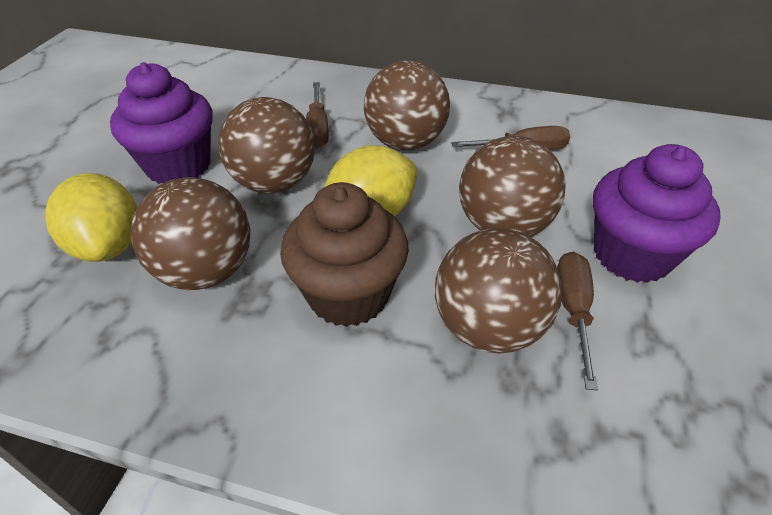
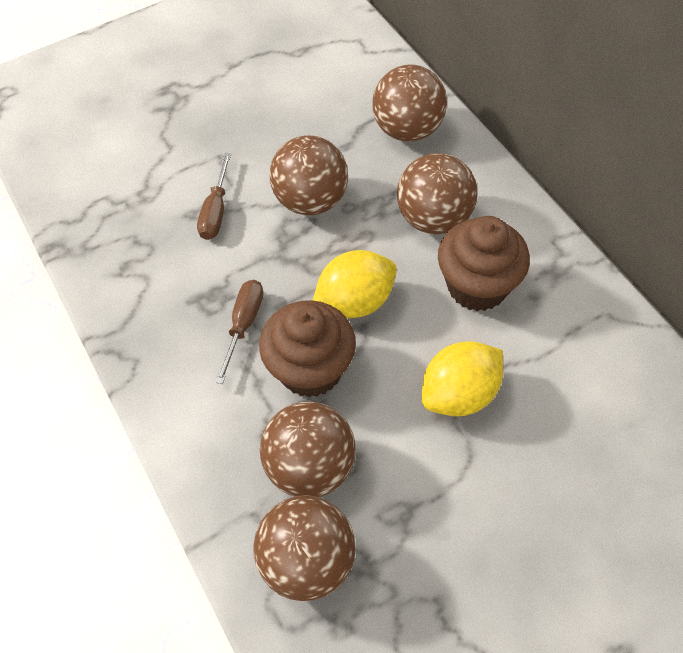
brown cupcake: [280,182,409,327] = 1 -> [259,300,356,397] [438,216,530,311] = 2
brown screwdriver: [306,82,329,148] [451,126,570,150] [557,251,598,390] = 3 -> [197,153,231,240] [215,280,263,384] = 2
purple cupcake: [110,62,213,184] [593,144,721,283] = 2 -> none = 0

